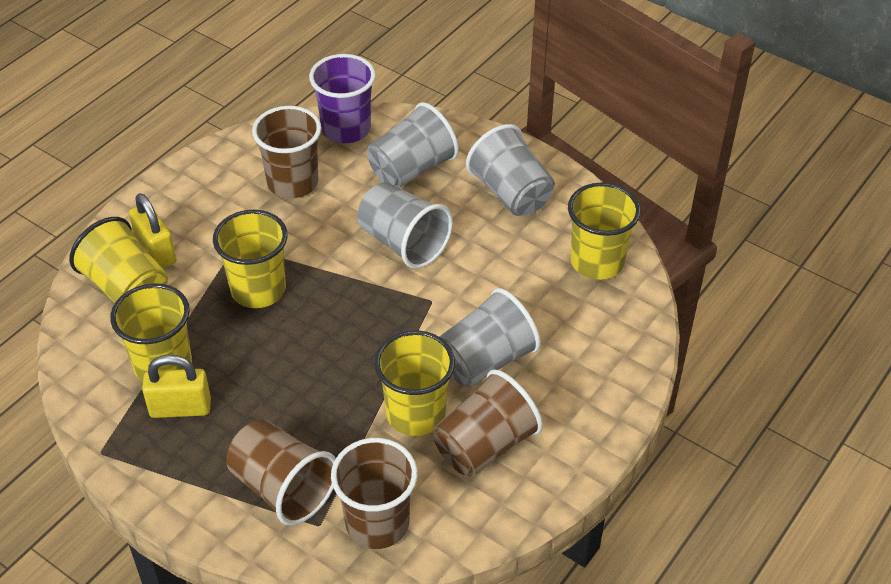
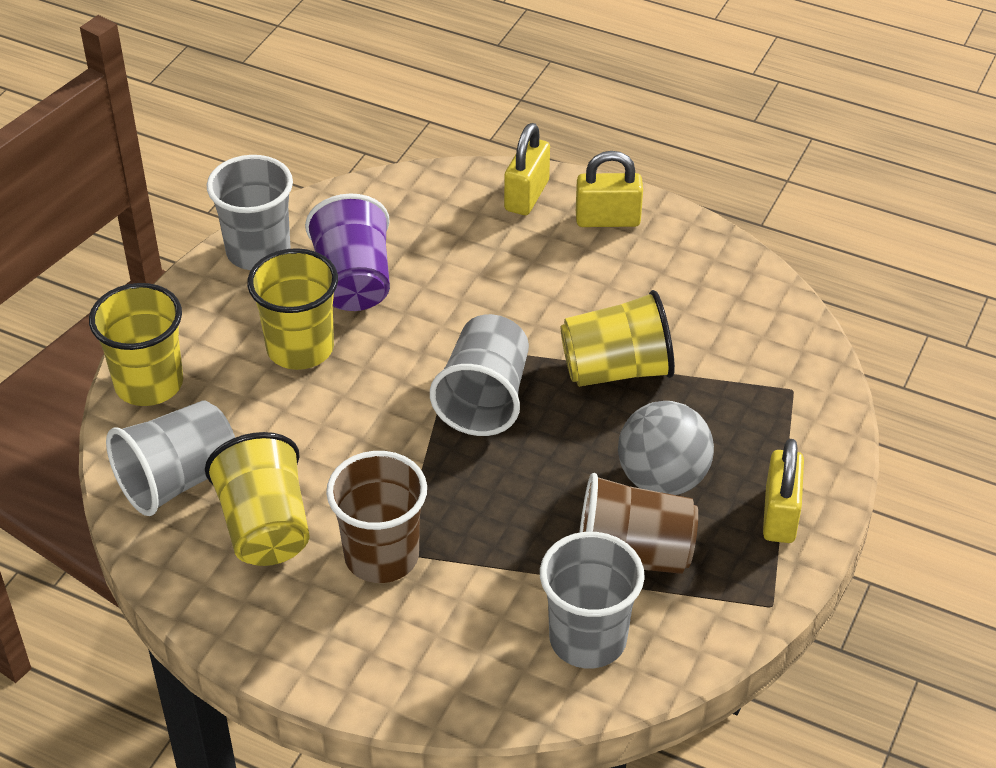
brown cup: [226,419,336,525] [252,106,321,198] [331,438,417,549] [433,370,543,477] = 4 -> [326,451,427,583] [579,473,698,574] = 2
grey ball: none = 0 -> [618,401,714,495] = 1
yellow cup: [69,217,168,303] [110,283,192,382] [213,210,288,308] [374,330,455,436] [568,183,641,280] = 5 -> [89,283,183,406] [205,432,310,566] [247,248,338,370] [561,290,675,387] = 4
yellow padlock: [129,193,177,269] [142,354,211,418] = 2 -> [504,123,550,215] [576,151,643,227] [763,439,804,543] = 3

